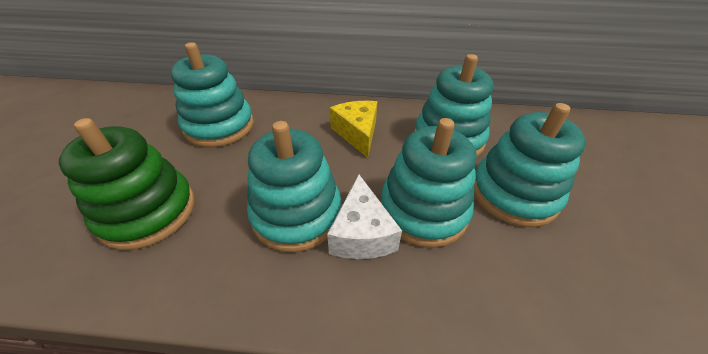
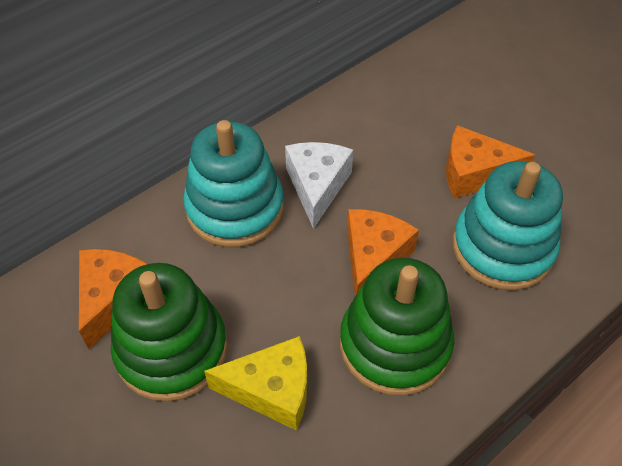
green stacking toy: [59,118,195,250] = 1 -> [111,263,228,402] [340,258,454,396] = 2
orange cheese: none = 0 -> [79,249,147,349] [347,209,419,296] [446,125,535,198] = 3
turquoise stacking toy: [171,42,254,147] [247,121,341,252] [380,118,476,248] [415,54,493,157] [474,103,586,227] = 5 -> [183,120,284,247] [452,161,563,290] = 2

